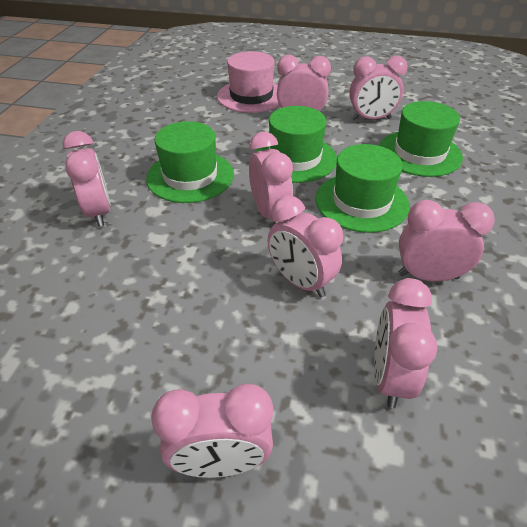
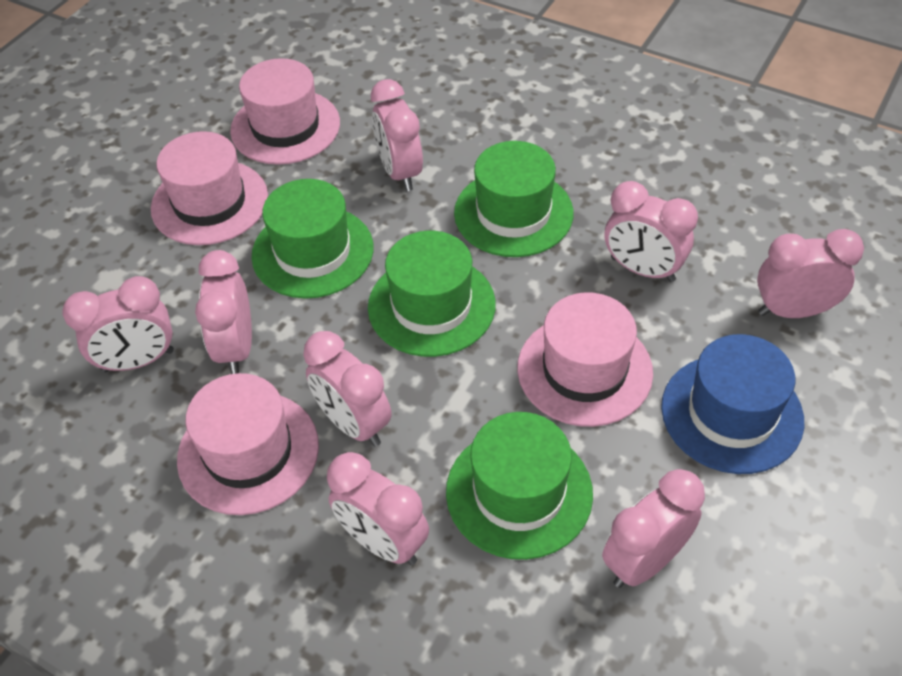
blue hat: none = 0 -> [661,334,804,474] = 1
pink hat: [217,51,280,113] = 1 -> [151,131,268,245] [177,373,319,515] [230,58,340,165] [517,292,653,427] = 4

